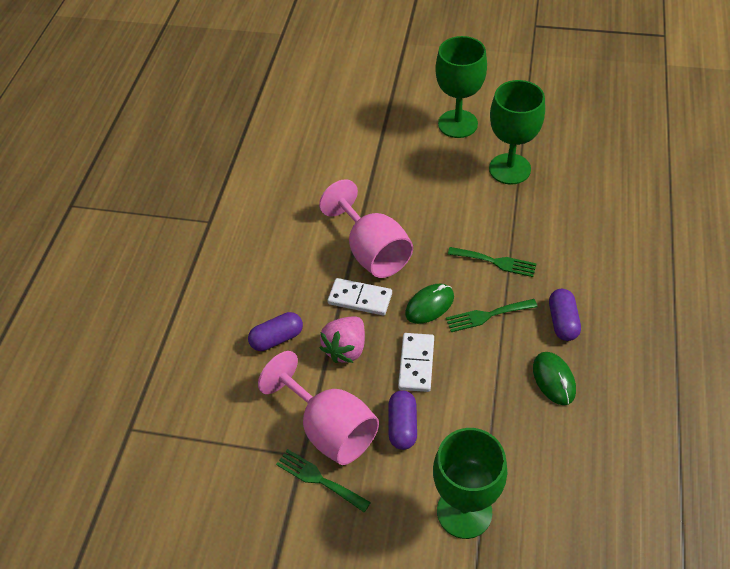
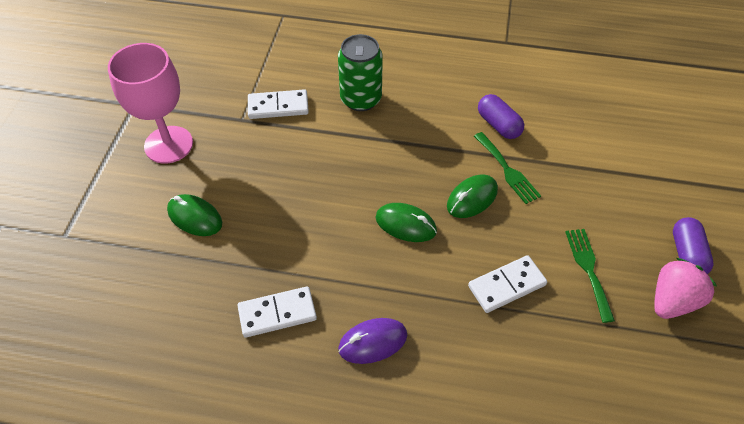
green can: none = 0 -> [338,34,383,111] = 1
green fork: [276,449,371,512] [446,299,538,332] [448,247,537,277] = 3 -> [474,132,541,204] [565,229,615,323] = 2
green goblet: [433,428,507,539] [435,36,487,138] [489,80,545,184] = 3 -> none = 0
green mouse: [405,284,454,324] [533,352,576,405] = 2 -> [167,194,222,236] [376,203,437,242] [447,174,498,218] = 3
pink goblet: [258,351,379,465] [319,179,413,278] = 2 -> [108,43,193,164] = 1
purple capsule: [248,312,303,351] [388,390,417,450] [549,289,581,341] = 3 -> [478,94,524,139] [673,217,714,274] = 2
purple mouse: none = 0 -> [338,318,407,364] = 1
white domino: [327,278,392,316] [398,333,434,392] = 2 -> [237,286,317,338] [248,89,309,119] [468,255,547,313] = 3

